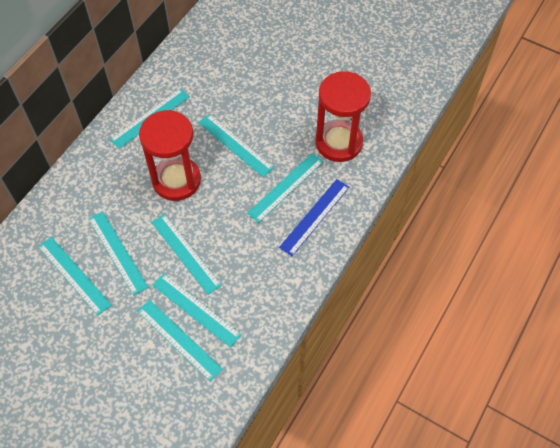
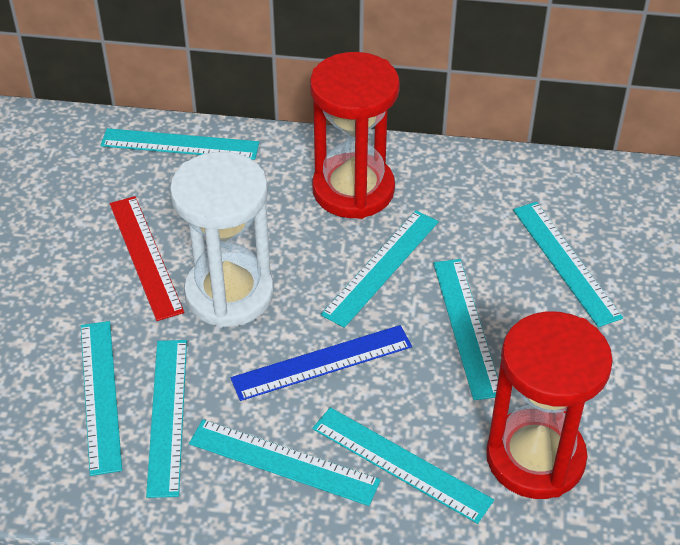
red ruler: none = 0 -> [110,196,184,321] = 1
white hourglass: none = 0 -> [170,152,274,328] = 1

